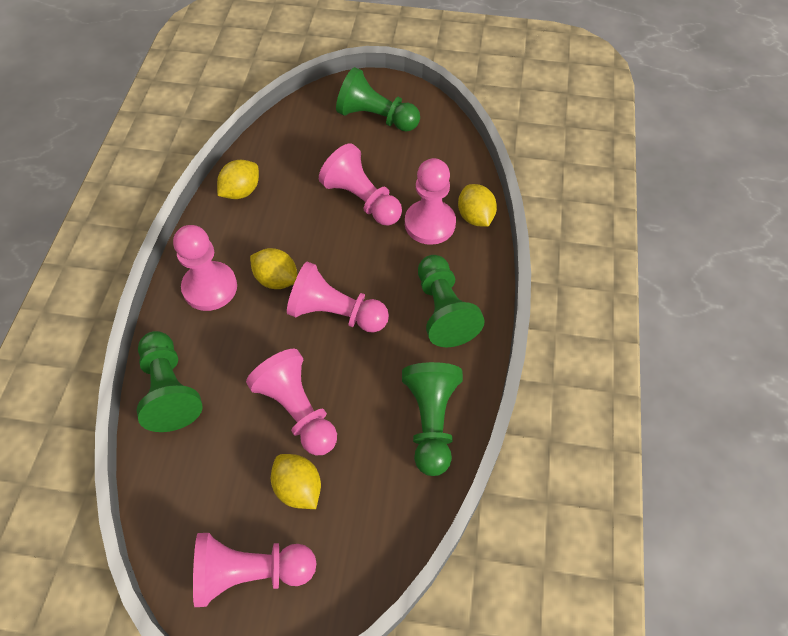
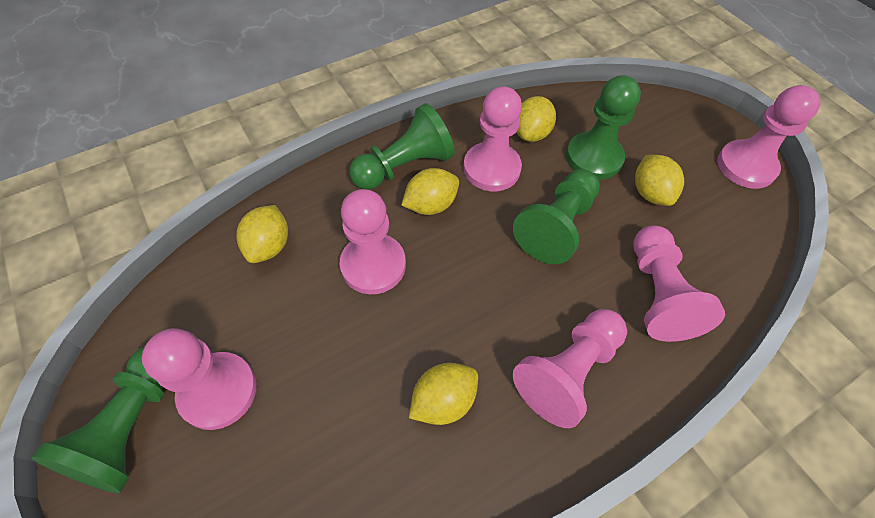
yellow lemon: [217,160,259,199] [250,248,298,289] [271,454,321,509] [458,184,497,227] = 4 -> [236,205,288,263] [401,168,459,215] [409,363,478,425] [517,96,556,142] [635,155,684,206] = 5

